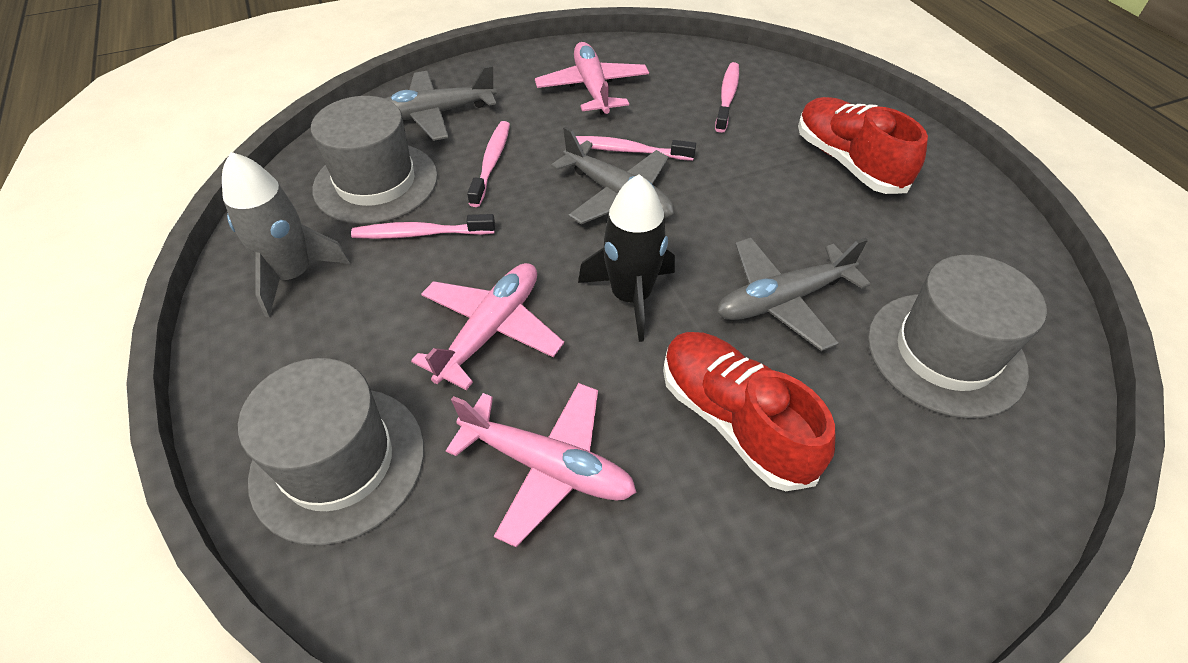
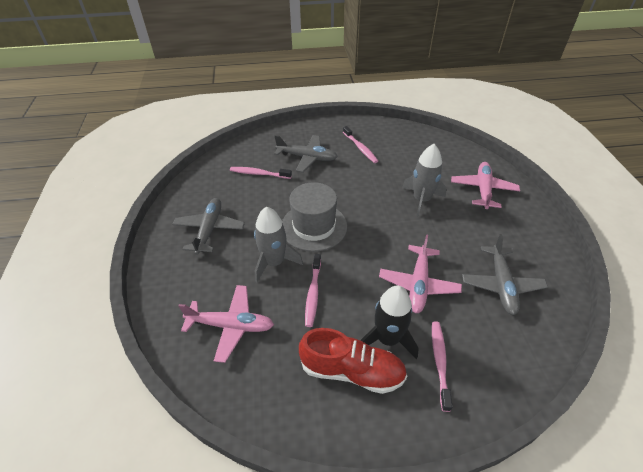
grey hat: [238,358,424,545] [311,96,438,224] [868,255,1047,418] = 3 -> [282,182,347,252] = 1
grey rocket: [222,152,350,317] = 1 -> [254,206,303,282] [402,144,447,217] = 2
red shoe: [663,332,835,491] [798,97,928,194] = 2 -> [299,328,407,394] = 1

